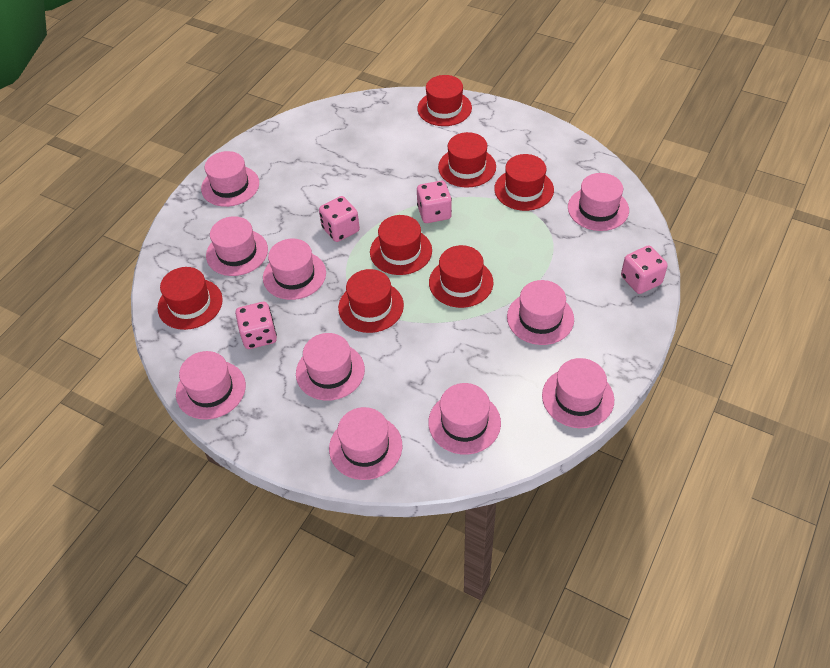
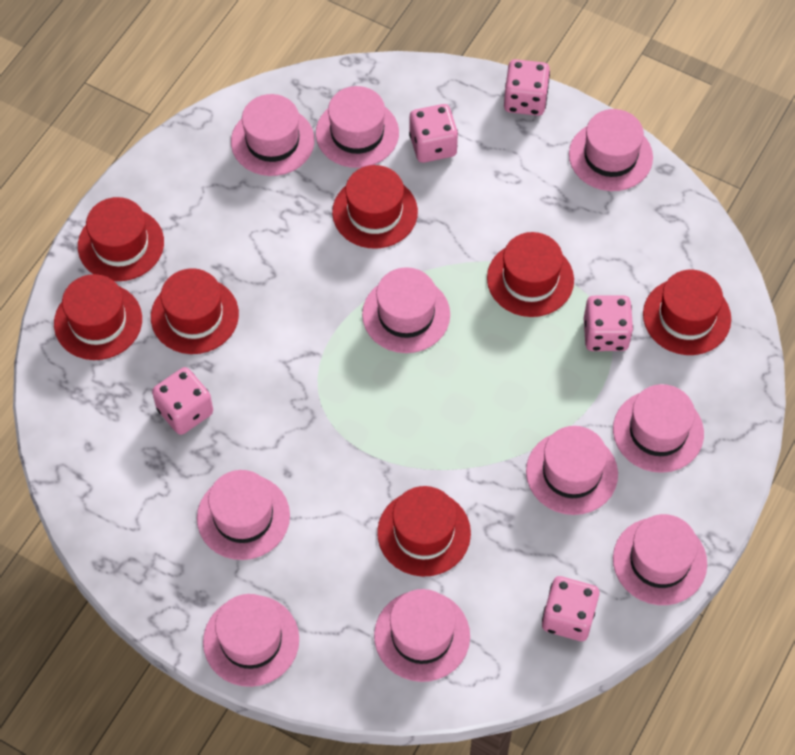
pink dice: [235,302,277,349] [319,196,360,242] [417,181,452,223] [621,245,668,294] = 4 -> [152,367,213,435] [409,104,458,163] [504,59,550,116] [542,576,600,641] [584,295,633,351] = 5

